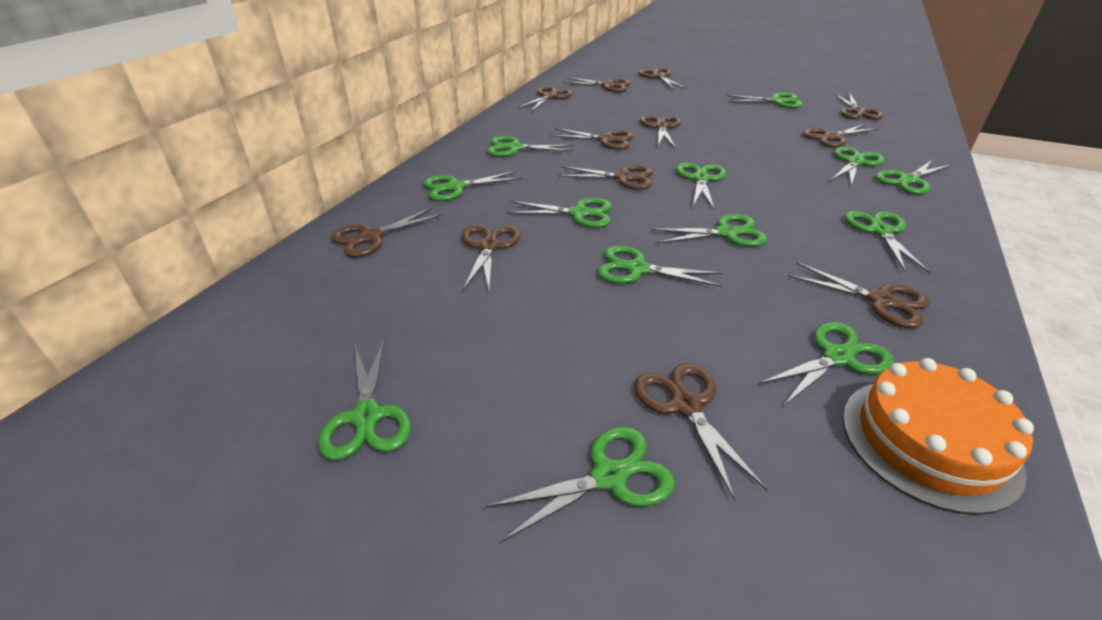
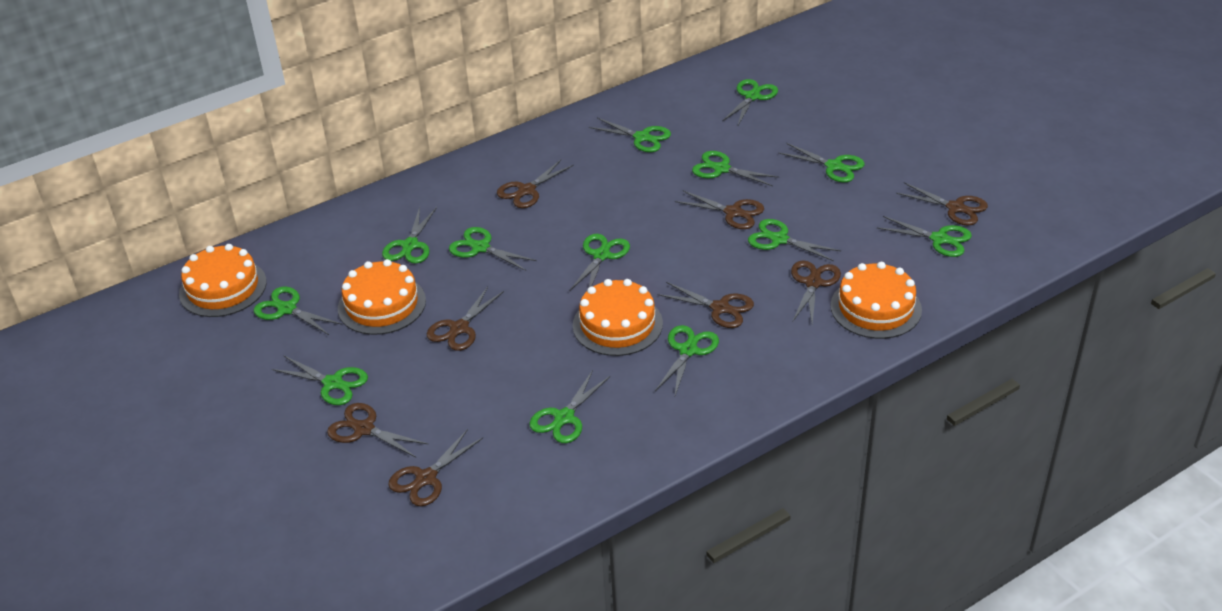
brown scissors: [331,207,443,257] [462,225,521,290] [518,86,573,112] [550,128,634,150] [559,165,653,190] [563,77,631,92] [634,363,768,500] [638,68,686,89] [640,115,681,149] [788,262,930,328] [803,124,879,148] [834,93,883,120] = 12 -> [327,403,428,458] [388,429,483,506] [427,286,504,351] [497,160,574,208] [658,282,754,328] [675,190,764,229] [791,260,841,324] [896,182,988,225] = 8
orange cake: [843,358,1034,515] = 1 -> [179,244,267,317] [338,259,426,335] [573,279,663,356] [831,262,922,339] = 4

